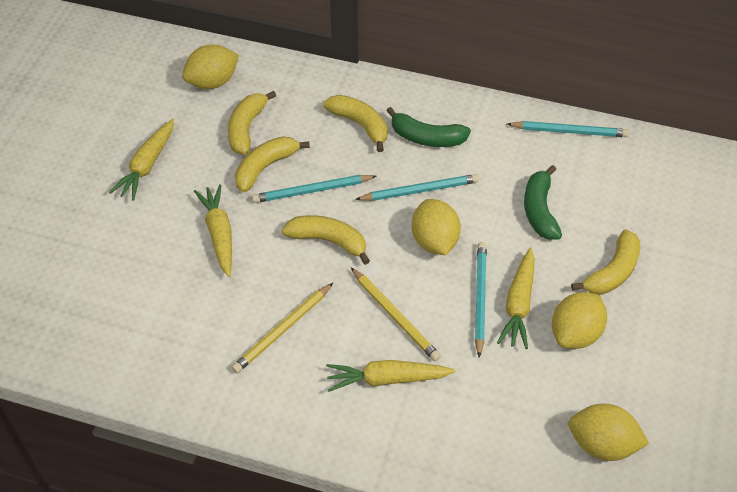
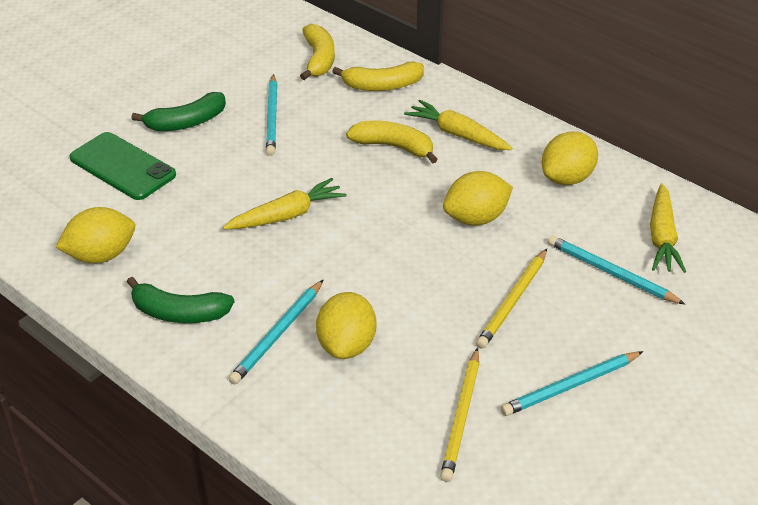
green phone: none = 0 -> [69,132,176,200] = 1
yellow banana: [228,91,276,155] [235,136,310,192] [282,215,370,265] [323,95,388,152] [571,229,640,295] = 5 -> [300,24,335,80] [332,62,424,91] [346,121,438,164] = 3
yellow carrot: [109,119,174,201] [194,184,232,277] [326,360,455,392] [497,248,535,349] = 4 -> [223,178,347,229] [404,100,513,150] [650,183,686,273] = 3

